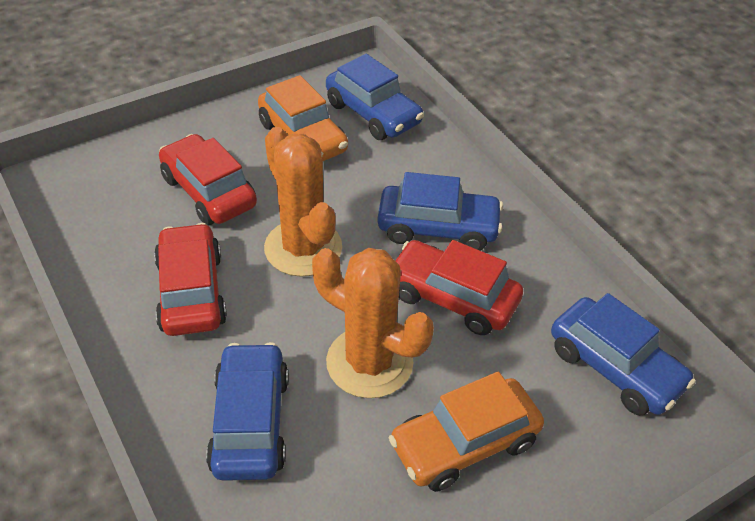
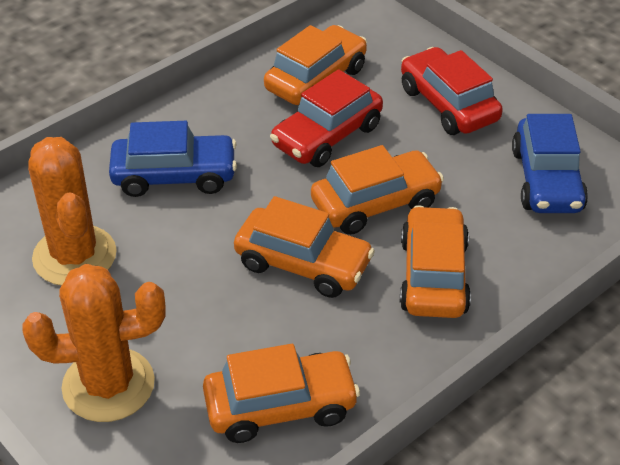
blue car: [206,342,289,481] [326,54,424,140] [378,172,503,251] [551,293,695,416] = 4 -> [109,121,237,197] [512,114,588,213] = 2
orange car: [258,75,348,162] [389,372,544,492] = 2 -> [203,344,360,443] [234,196,375,298] [264,25,367,105] [311,145,444,235] [400,205,471,318] = 5
red car: [154,223,227,336] [159,134,257,226] [395,240,523,335] = 3 -> [270,69,383,167] [401,47,503,135] = 2

